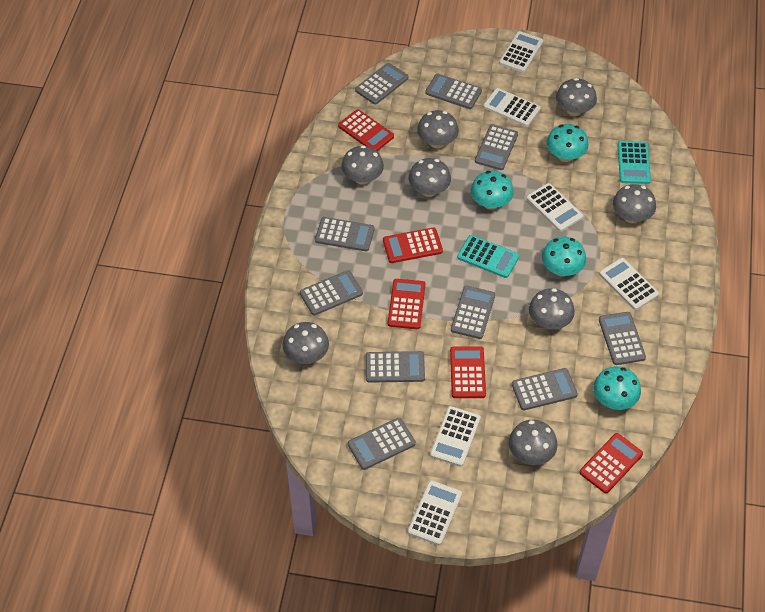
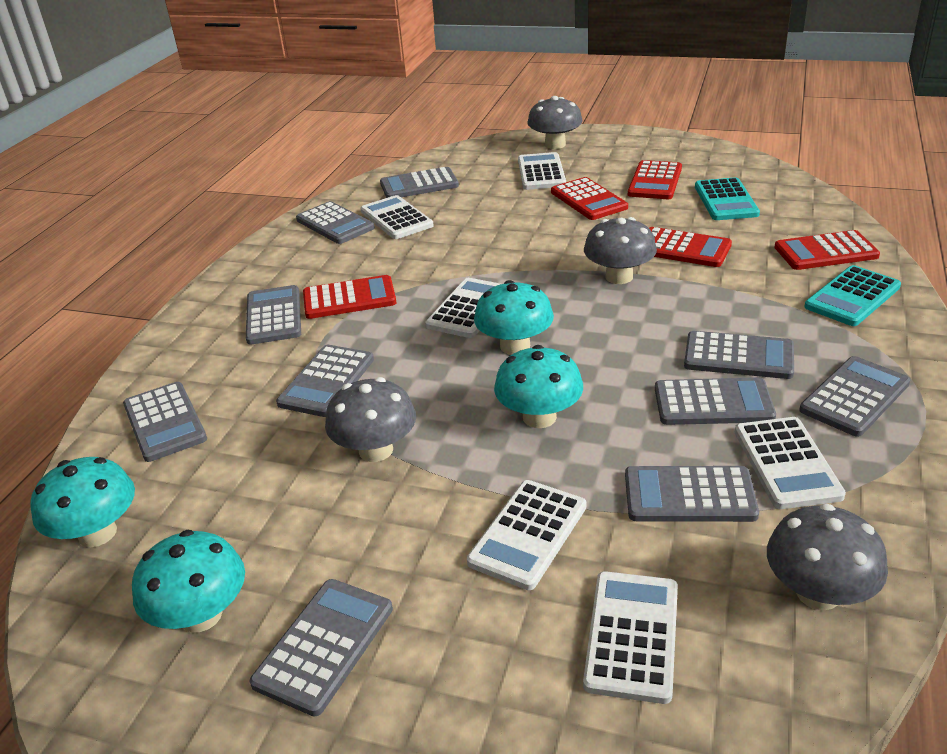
grey mushroom: [282,322,329,364] [341,145,384,184] [409,158,451,197] [417,110,459,148] [509,420,558,465] [529,288,575,329] [556,78,597,116] [613,184,656,223] = 8 -> [325,377,416,462] [528,96,583,149] [584,217,657,284] [767,504,888,610] = 4

